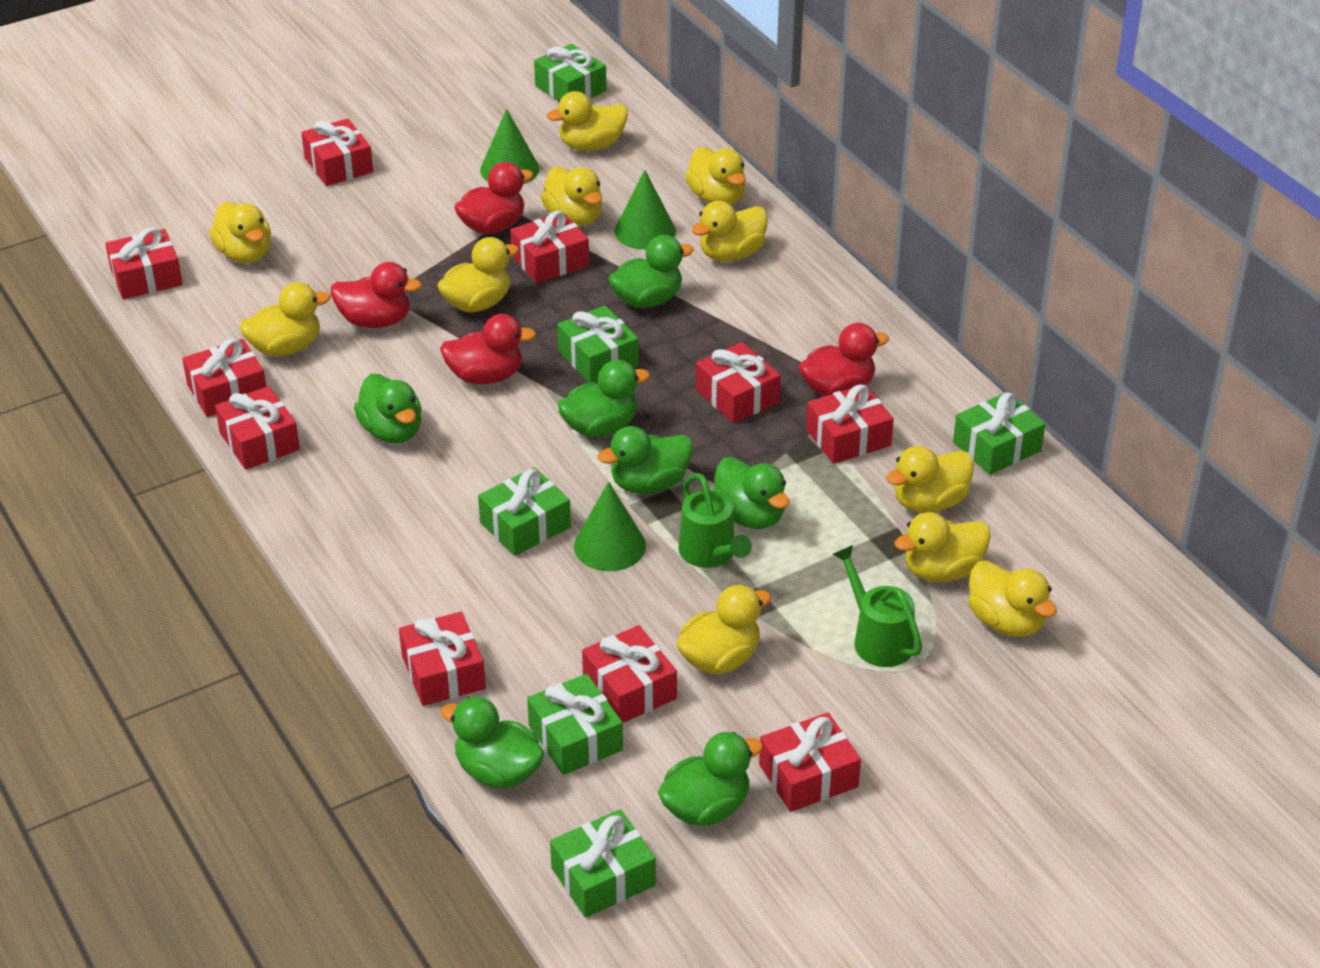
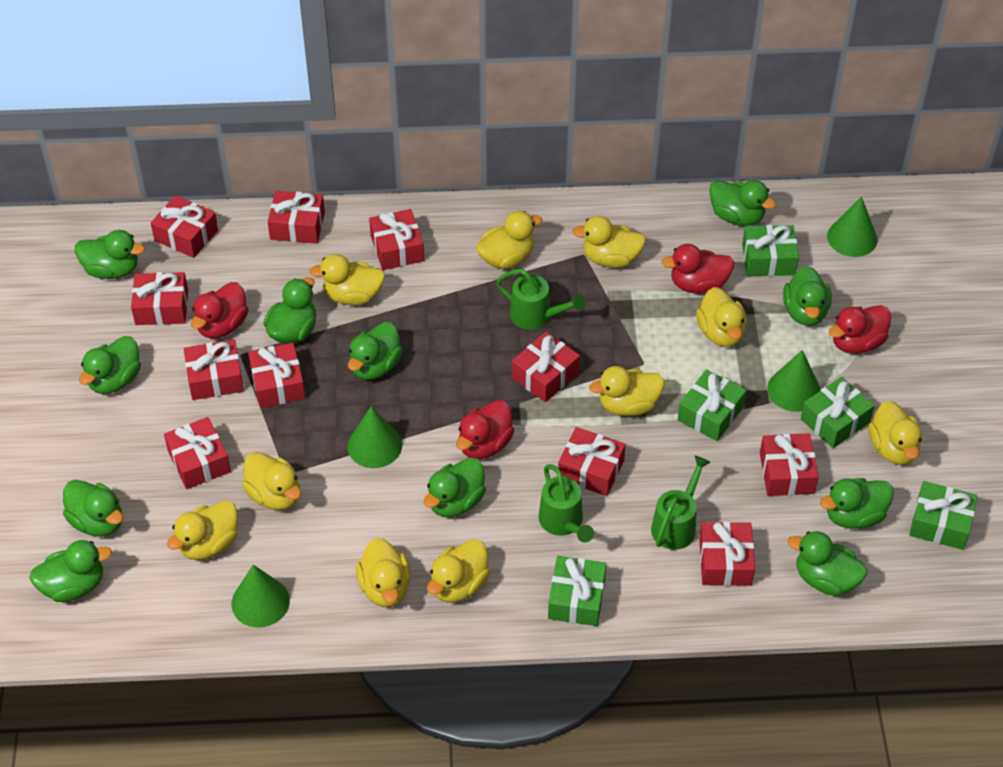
green cone: [480,109,540,184] [574,482,646,571] [614,170,676,250] = 3 -> [231,565,290,628] [348,406,402,468] [767,350,821,412] [827,196,877,257] = 4
green duck: [354,374,422,444] [440,697,544,788] [558,360,650,437] [598,426,693,494] [608,235,694,308] [658,732,763,826] [713,457,790,529] = 7 -> [29,540,112,602] [63,480,123,537] [75,230,145,279] [79,336,141,394] [263,277,316,344] [348,322,403,380] [424,458,486,517] [709,180,776,226] [783,266,832,326] [788,531,867,596] [820,478,894,529] = 11
green gift: [478,467,571,556] [527,674,623,775] [534,44,607,101] [550,809,656,918] [557,305,639,383] [953,392,1045,475] = 6 -> [548,556,607,626] [678,369,746,441] [742,225,799,276] [801,377,875,448] [909,481,978,550] = 5
green watering can: [678,473,752,568] [833,545,922,667] = 2 -> [496,269,585,330] [539,464,594,542] [651,456,710,550] = 3
red gift: [105,227,183,299] [182,339,266,417] [215,386,300,470] [301,118,373,186] [399,612,486,706] [510,210,589,283] [582,625,677,723] [696,342,781,423] [759,713,861,812] [806,384,894,464] = 10 -> [131,272,188,325] [151,195,218,258] [164,417,231,489] [184,339,244,400] [248,343,305,408] [268,191,325,244] [369,209,424,270] [512,332,580,402] [558,427,626,496] [699,521,755,586] [760,433,819,496] = 11
yellow duck: [209,202,271,263] [240,282,330,356] [437,237,519,313] [541,167,602,226] [547,91,628,151] [677,585,771,674] [685,147,746,205] [692,201,768,261] [886,446,974,513] [894,512,991,582] [968,560,1057,637] = 11 -> [167,500,238,560] [242,452,301,510] [309,254,385,305] [356,538,411,607] [427,539,490,603] [476,211,542,269] [572,216,646,268] [589,366,665,416] [696,287,747,347] [868,401,922,465] = 10

